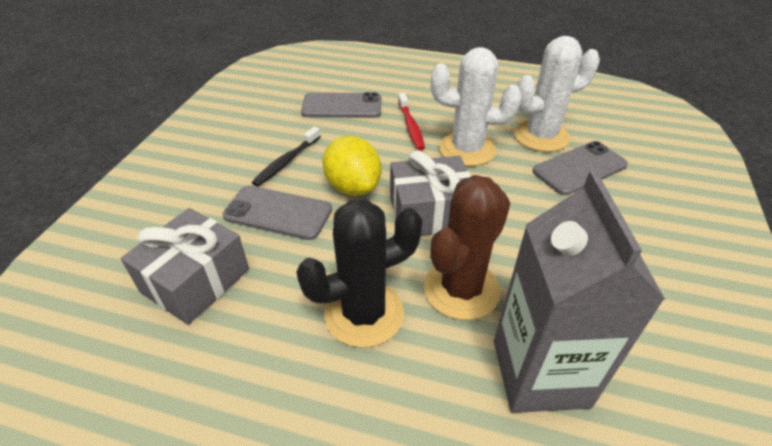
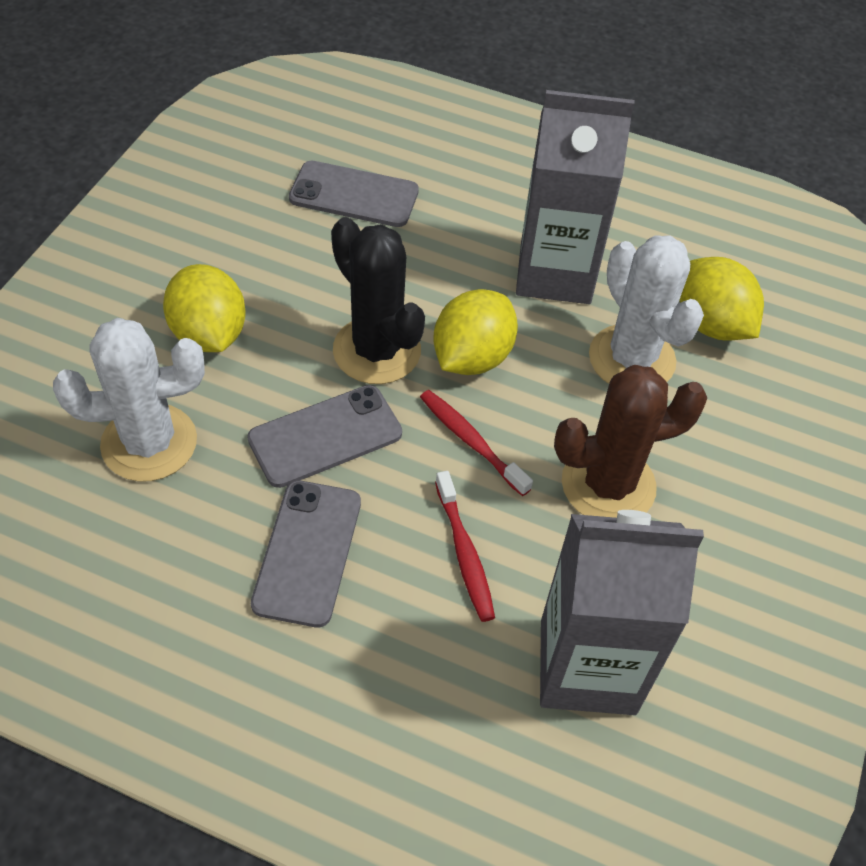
black toothbrush: [252,127,321,187] = 1 -> none = 0
grey carton: [494,171,666,413] = 1 -> [516,90,635,304] [540,510,704,715] = 2
grey gift: [121,208,249,325] [390,150,471,236] = 2 -> none = 0
red toothbrush: [398,93,425,150] = 1 -> [420,390,533,496] [435,471,495,622] = 2
yellow lemon: [323,136,381,196] = 1 -> [163,264,246,352] [433,289,518,375] [680,257,764,341] = 3

